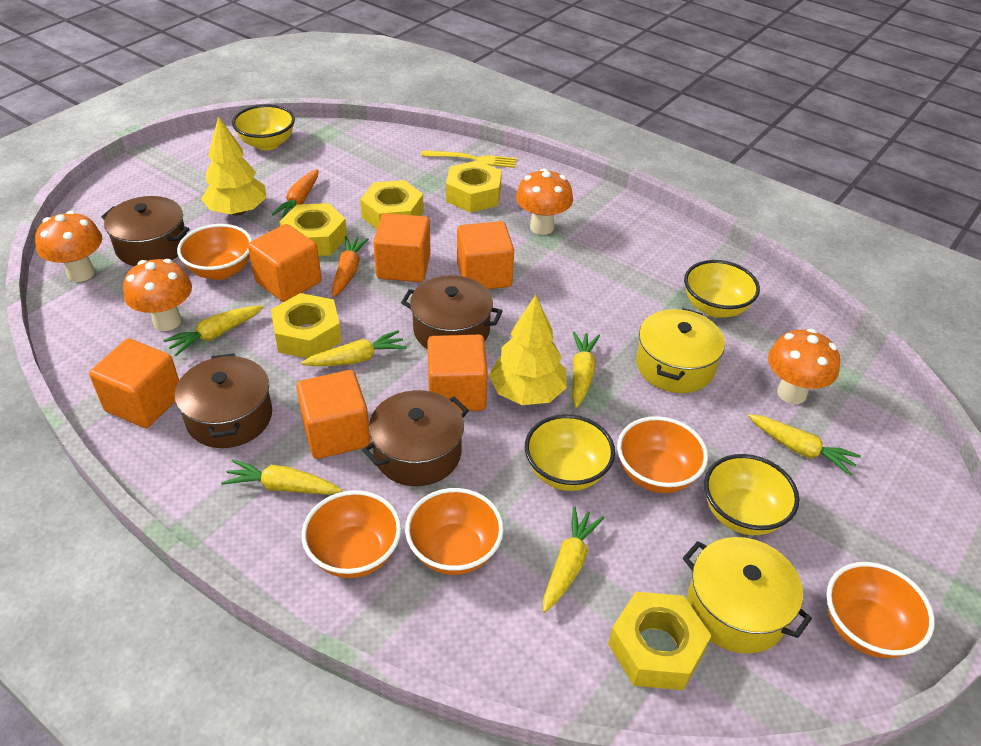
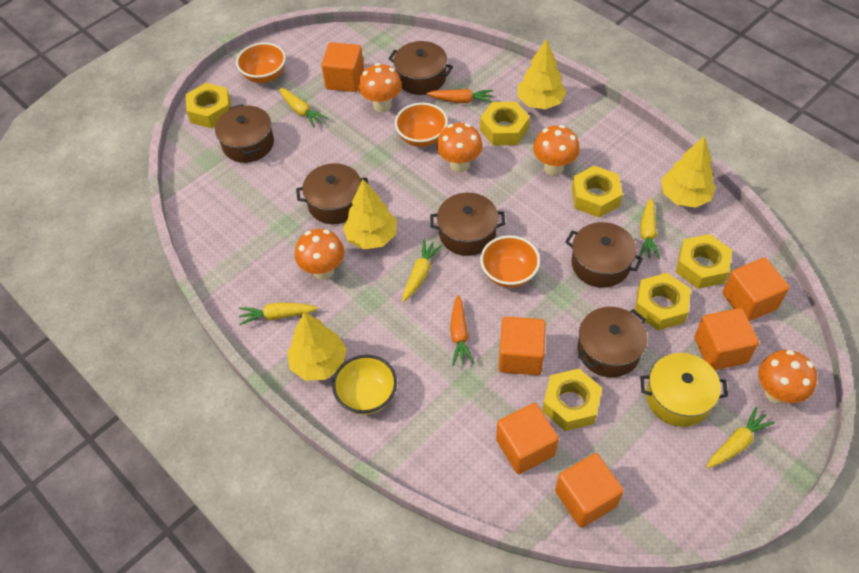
brown pot: [101,196,190,266] [175,353,272,448] [362,390,469,486] [401,275,502,349] = 4 -> [215,104,274,163] [296,163,368,224] [388,41,453,95] [430,193,505,256] [565,222,643,288] [578,307,647,377] = 6
orange bowl: [177,224,252,280] [302,490,401,578] [405,488,504,575] [617,416,708,493] [827,562,935,658] = 5 -> [236,42,286,83] [395,103,448,147] [480,235,540,288] = 3
orange mushroom: [35,211,102,282] [123,259,192,331] [516,168,573,235] [768,329,840,404] = 4 -> [295,229,344,280] [359,63,402,112] [437,123,482,172] [533,125,580,175] [758,350,817,404] = 5
yellow bowl: [232,104,295,150] [525,414,615,491] [684,260,760,318] [704,454,799,535] = 4 -> [332,355,397,415] = 1
yellow carrot: [163,306,263,356] [221,459,342,495] [301,330,407,366] [543,506,604,612] [572,332,600,408] [748,414,861,476] = 6 -> [239,302,318,325] [279,88,327,127] [402,239,443,302] [639,198,660,259] [706,407,775,468] = 5
yellow fork: [421,150,517,168] = 1 -> none = 0
yellow nut: [271,293,342,358] [279,203,347,256] [360,180,424,229] [446,160,502,213] [608,592,712,690] = 5 -> [186,83,231,128] [480,102,530,146] [542,369,602,431] [572,166,623,218] [635,273,691,330] [676,234,732,289] = 6
yellow pot: [636,308,725,393] [683,537,812,654] = 2 -> [640,353,728,427] = 1
yellow tree: [201,116,267,216] [489,295,567,405] = 2 -> [287,312,347,381] [343,179,397,249] [518,39,566,109] [661,136,716,208] = 4

